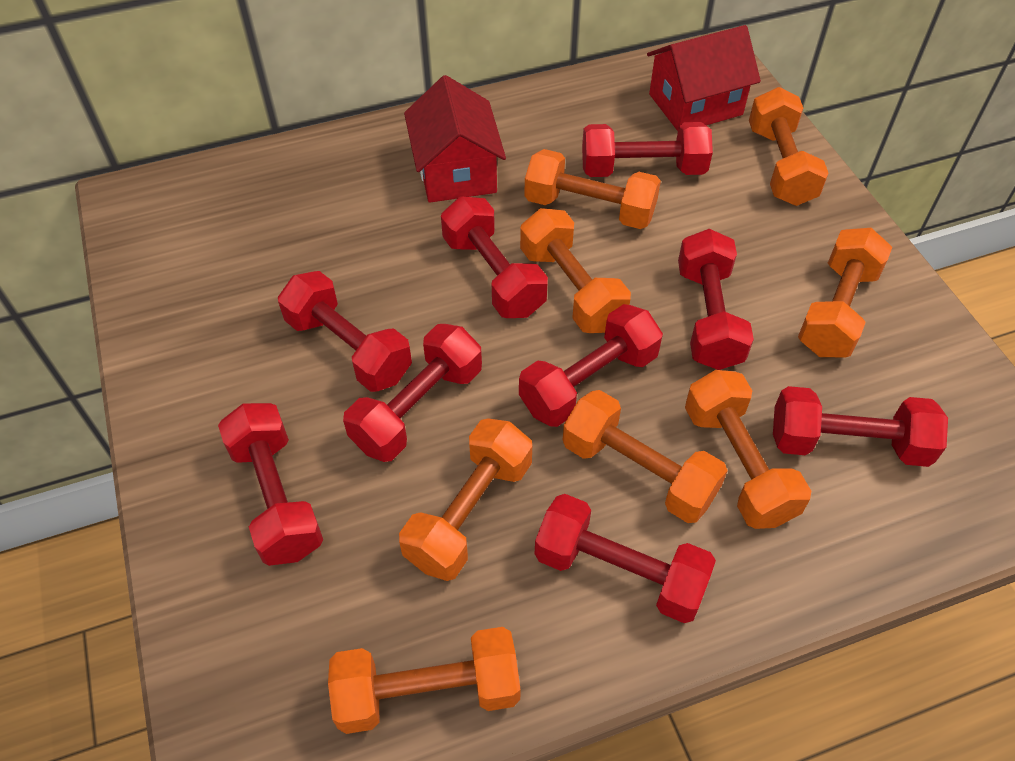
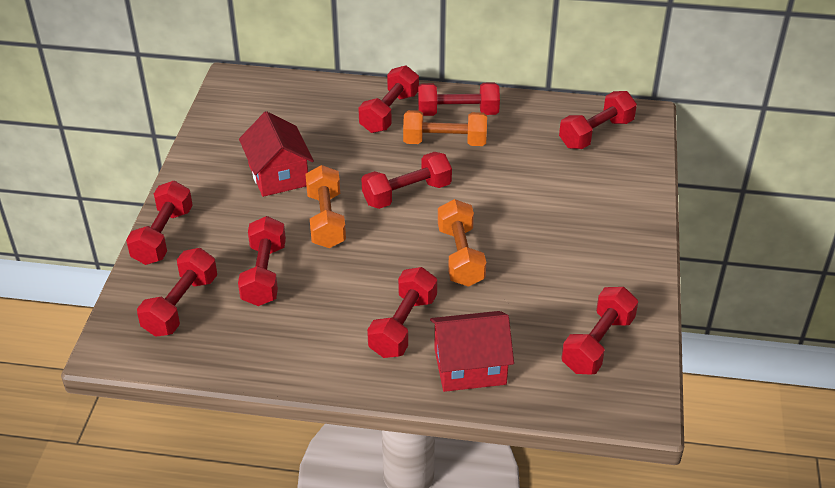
orange dumbbell: [328,627,521,734] [399,418,532,581] [520,208,631,333] [525,149,661,229] [563,390,728,523] [685,370,811,529] [749,87,829,206] [798,228,892,357] = 8 -> [305,165,346,248] [403,110,487,146] [438,199,486,287] = 3

